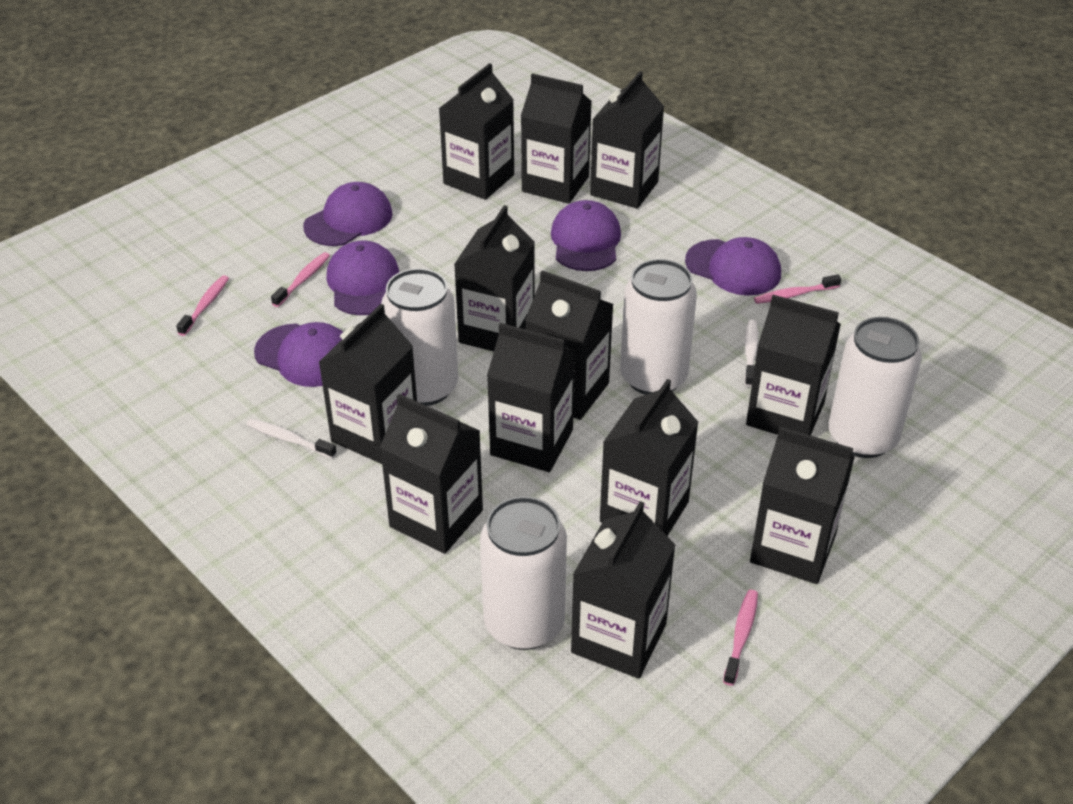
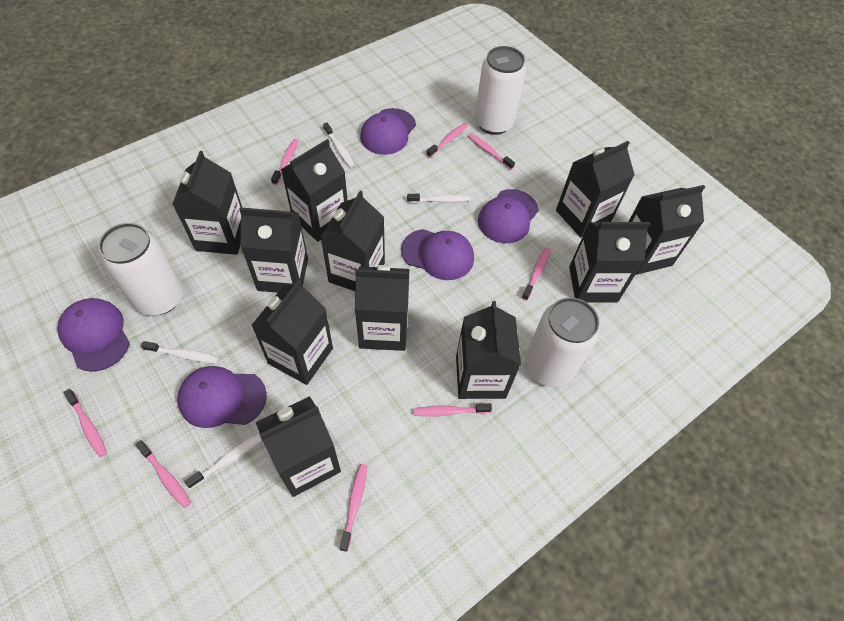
black carton: [319,304,417,464] [379,394,483,554] [439,63,514,200] [454,205,535,352] [487,323,576,472] [521,73,592,204] [525,270,614,420] [571,501,676,678] [590,71,664,209] [600,379,699,536] [746,295,841,436] [750,427,855,584] = 12 -> [172,151,242,255] [239,207,308,293] [251,280,333,385] [256,396,341,497] [281,139,348,242] [321,191,385,291] [355,265,410,351] [456,301,521,399] [556,141,634,237] [569,222,650,302] [628,185,705,275] = 11
pink toothbrush: [176,275,229,336] [271,252,330,307] [723,590,758,686] [754,274,841,304] = 4 -> [64,389,107,457] [135,440,191,508] [271,139,299,185] [340,464,367,552] [413,403,492,417] [426,123,468,158] [468,133,515,170] [522,247,551,301] = 8
white can: [381,268,458,406] [480,496,567,650] [620,259,697,395] [829,317,922,458] = 4 -> [98,223,183,316] [475,46,526,135] [525,297,600,387] = 3
white toothbrush: [246,419,337,459] [744,320,758,387] = 2 -> [141,341,219,363] [184,433,262,489] [323,123,355,168] [407,194,471,203] = 4

